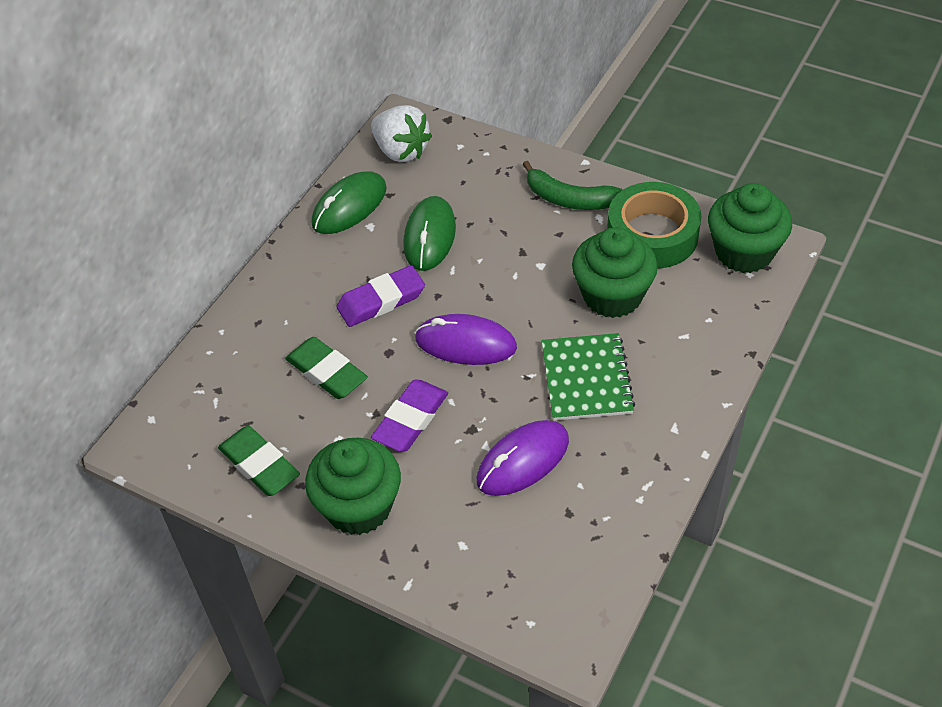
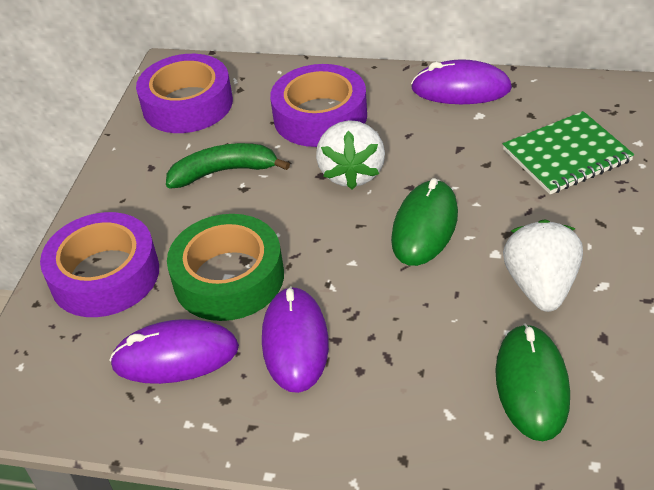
green cupcake: [305,438,401,535] [572,227,658,318] [708,183,792,273] = 3 -> none = 0
green eraser: [218,426,300,496] [285,337,368,399] = 2 -> none = 0
purple eraser: [336,265,425,327] [371,380,448,452] = 2 -> none = 0
purple mouse: [415,314,517,365] [477,420,569,496] = 2 -> [109,319,239,384] [262,286,329,393] [411,59,512,104] = 3
purple tape: none = 0 -> [40,212,159,317] [136,54,233,133] [270,64,367,147] = 3
white strawberry: [371,105,432,162] = 1 -> [316,120,385,190] [503,219,583,312] = 2

